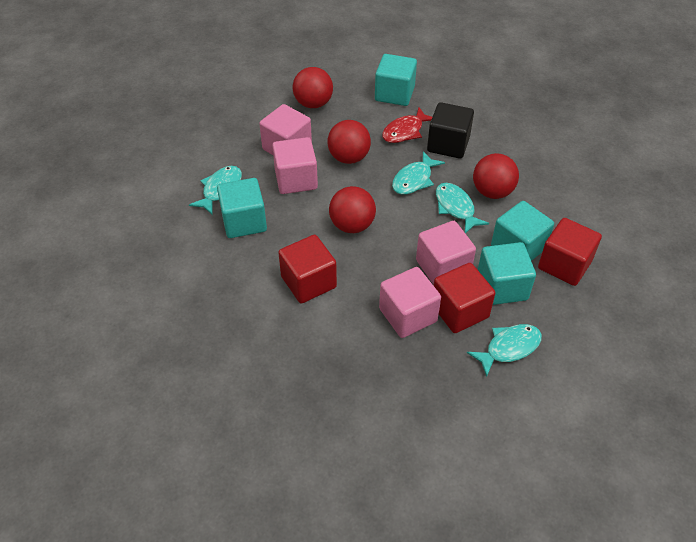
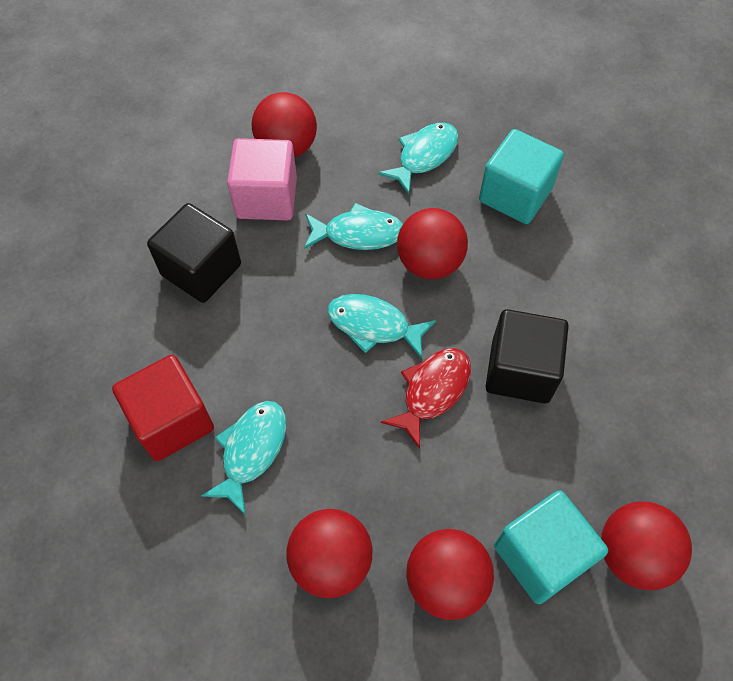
black cube: [427,102,474,159] = 1 -> [147,203,241,303] [485,309,569,404] = 2
pink cube: [259,104,312,155] [272,137,318,194] [379,267,441,338] [416,221,476,285] = 4 -> [227,138,297,220] = 1
red ball: [293,67,333,108] [327,120,371,164] [329,186,376,233] [473,153,519,199] = 4 -> [252,92,317,158] [286,509,372,598] [397,208,468,279] [406,529,494,620] [601,502,692,590] = 5
red cube: [278,235,337,303] [434,263,495,333] [538,218,602,286] = 3 -> [112,355,214,461] = 1
turquoise cube: [217,178,267,238] [375,54,417,106] [478,242,536,305] [491,201,554,261] = 4 -> [479,129,564,224] [494,490,608,604] = 2

